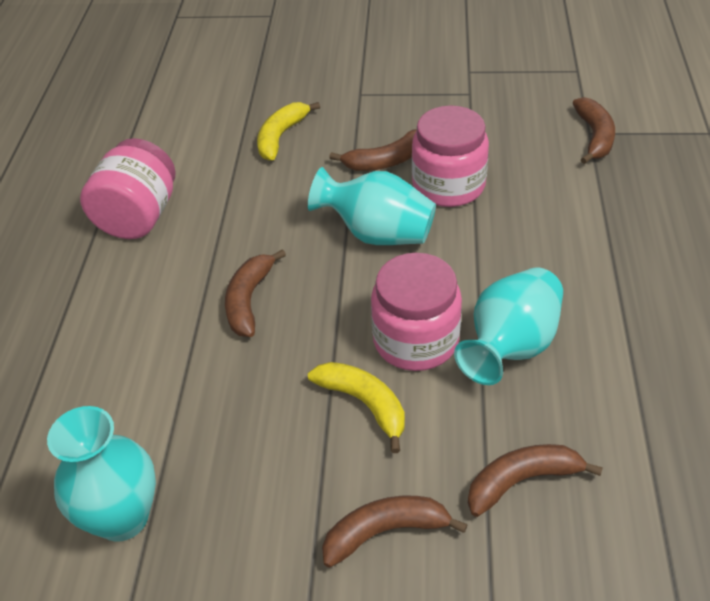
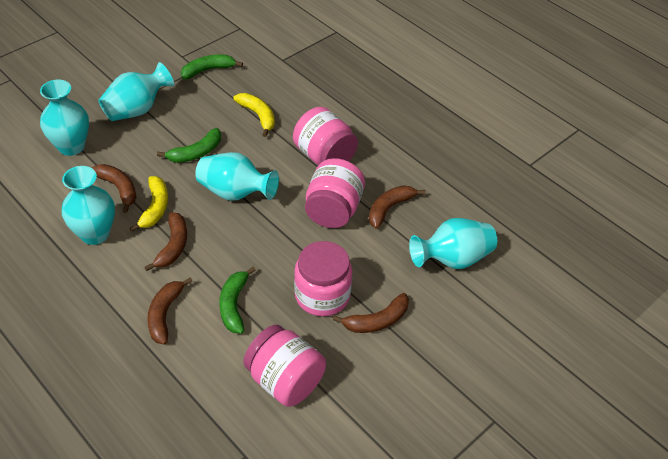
green banana: none = 0 -> [157,128,221,163] [181,54,243,79] [219,267,256,334] = 3
pink jar: [80,138,176,239] [371,253,462,371] [412,105,489,207] = 3 -> [243,325,326,407] [293,107,358,165] [294,241,353,316] [305,158,365,228] = 4
turquoise vase: [47,406,156,542] [308,167,436,245] [454,267,563,385] = 3 -> [40,80,89,156] [61,166,115,245] [98,62,174,121] [195,152,279,201] [409,218,497,269] = 5

